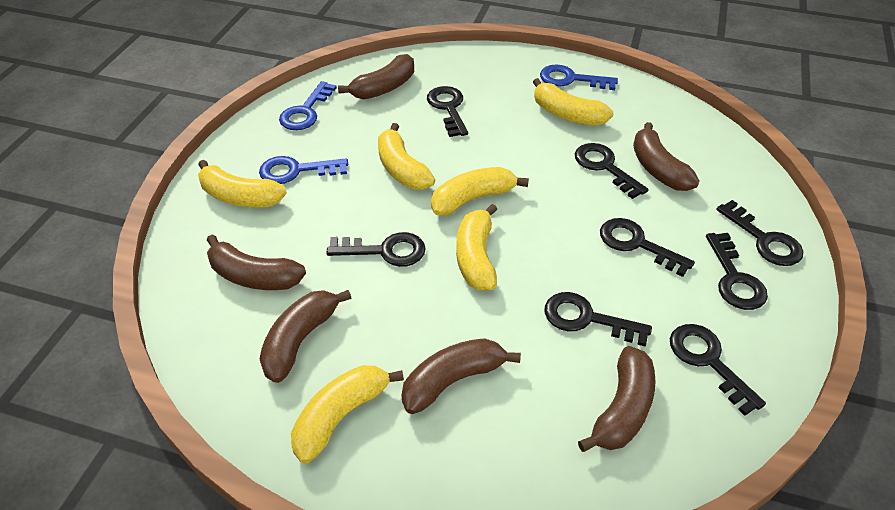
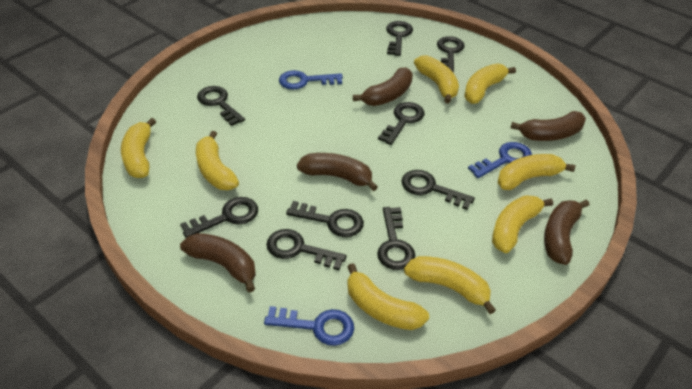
black key: [327,232,426,267] [427,86,468,137] [544,292,652,347] [575,143,648,199] [600,218,695,277] [670,324,766,416] [706,233,768,310] [716,200,803,266] = 8 -> [180,197,258,238] [197,86,245,126] [266,229,347,270] [286,201,364,237] [377,207,415,270] [378,102,424,145] [386,21,413,56] [402,170,475,210] [437,36,464,73] = 9
brown banana: [207,234,306,290] [260,290,351,383] [338,54,414,99] [401,338,521,414] [578,346,656,452] [633,122,699,191] = 6 -> [180,233,256,293] [297,153,378,191] [353,67,413,106] [511,111,586,141] [544,199,590,265] = 5
yellow banana: [198,160,287,207] [291,365,404,464] [378,123,435,190] [431,167,529,216] [456,204,498,291] [533,78,613,126] = 6 -> [121,118,156,178] [196,131,239,190] [347,263,429,330] [404,256,496,314] [414,55,459,104] [464,63,516,104] [492,195,553,253] [498,154,575,190] = 8

